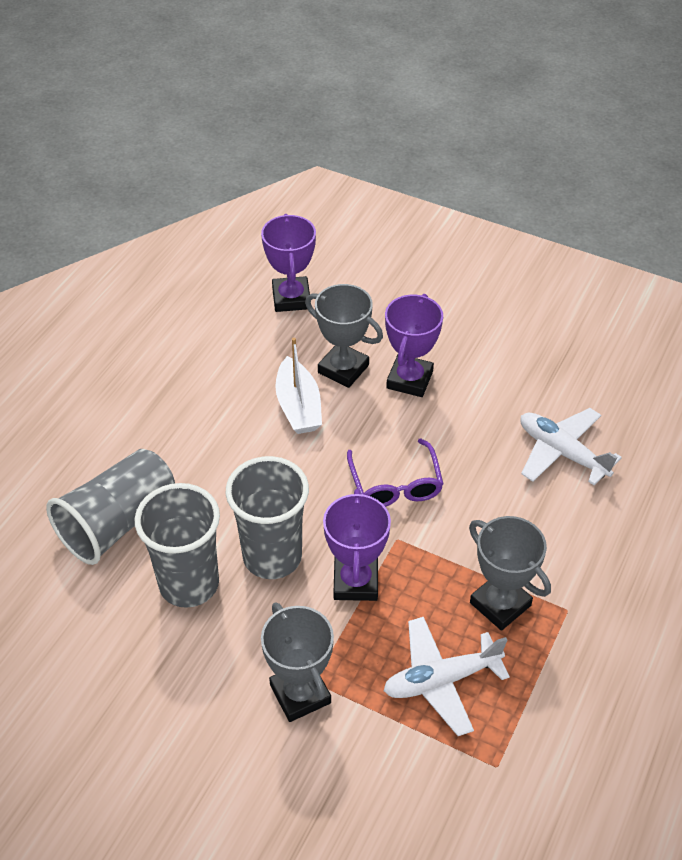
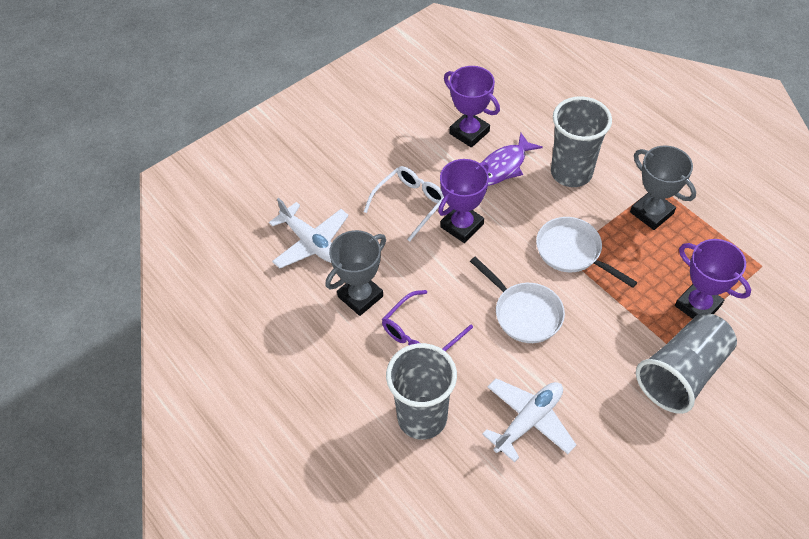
grey trophy: [261,602,334,722] [305,284,383,388] [469,516,551,631] = 3 -> [326,230,386,316] [630,146,696,230] = 2
purple fish: none = 0 -> [482,132,543,186] = 1
white boat: [275,338,322,434] = 1 -> none = 0
white glasses: none = 0 -> [364,166,444,241] = 1
white pan: none = 0 -> [470,257,565,343] [536,217,637,288] = 2

